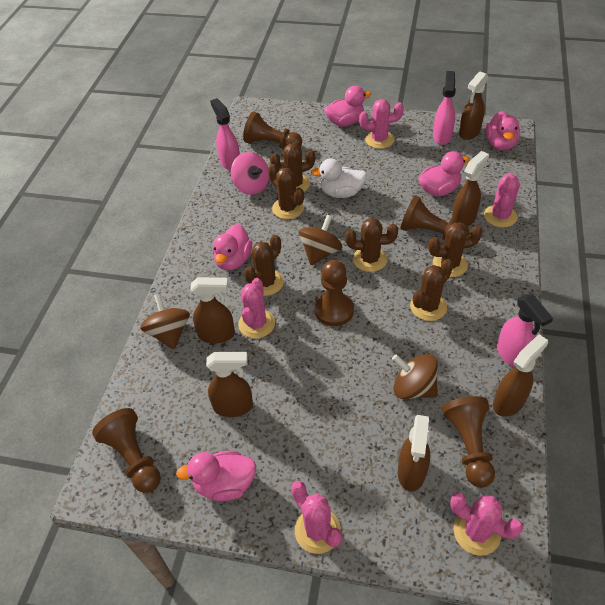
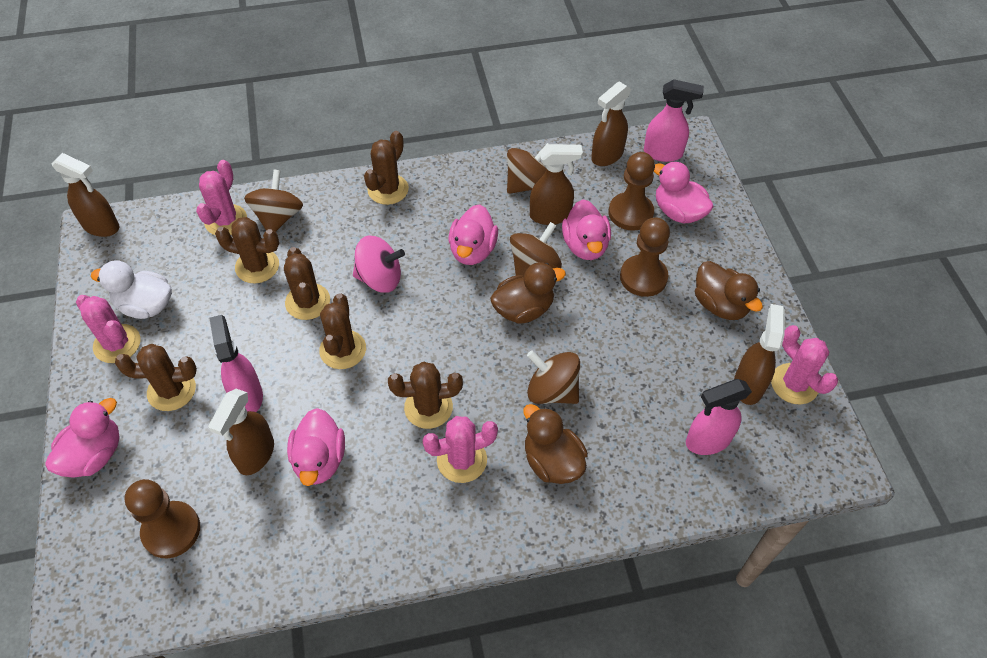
brown duck: none = 0 -> [490,262,566,324] [523,404,588,484] [695,261,763,320] = 3
brown pawn: [92,408,161,493] [243,111,302,149] [315,260,354,326] [400,195,470,240] [442,396,495,488] = 5 -> [125,479,200,558] [609,152,655,231] [620,217,670,297] = 3
brown spinning top: [140,293,190,349] [299,215,342,265] [392,354,438,399] = 3 -> [244,170,303,232] [507,143,549,194] [510,222,562,276] [527,350,580,404] = 4
brown spray bottle: [190,277,235,344] [206,352,253,417] [398,415,430,491] [452,151,489,227] [459,72,488,140] [493,334,548,417] = 6 -> [51,153,119,237] [208,389,274,475] [530,144,583,225] [591,81,631,166] [734,304,785,405] = 5
pink cactus: [238,278,275,338] [291,481,342,554] [359,99,404,149] [450,492,523,556] [484,173,520,228] = 5 -> [76,295,141,363] [196,160,247,235] [422,416,498,483] [771,325,838,404] = 4

